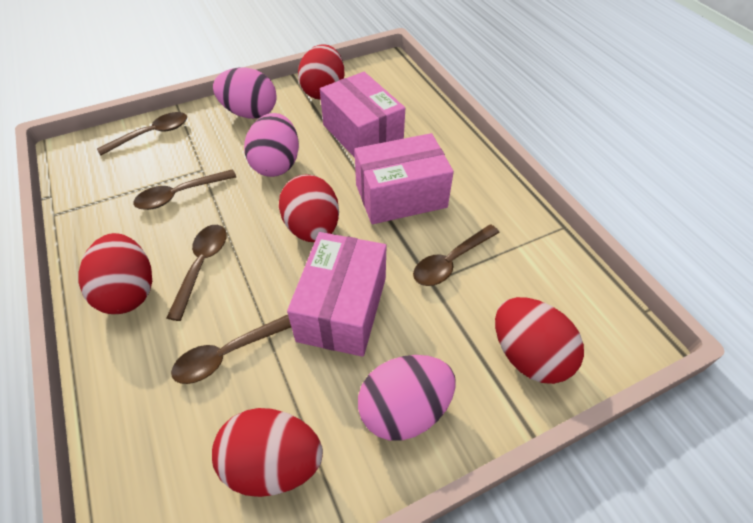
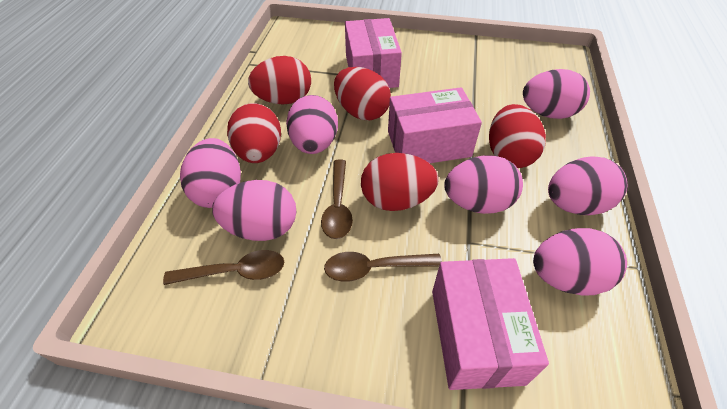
brown spoon: [97,112,187,155] [133,169,236,210] [166,225,227,321] [171,315,291,384] [413,224,500,286] = 5 -> [163,250,284,285] [321,160,353,239] [324,252,442,282] = 3
pink egg: [213,67,277,119] [244,113,299,177] [358,355,455,441] = 3 -> [180,138,241,208] [212,180,297,241] [286,95,338,154] [444,156,523,214] [523,69,590,119] [533,228,627,296] [548,156,628,215] = 7

